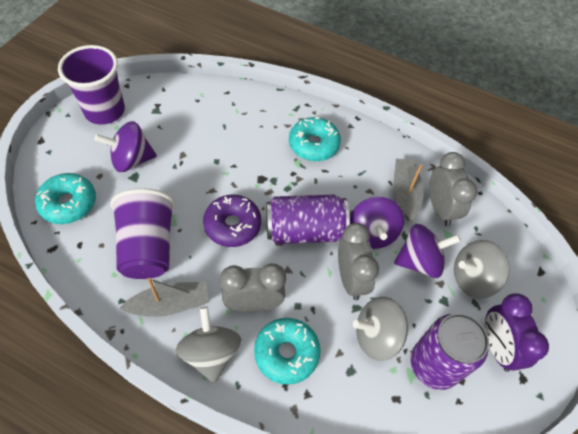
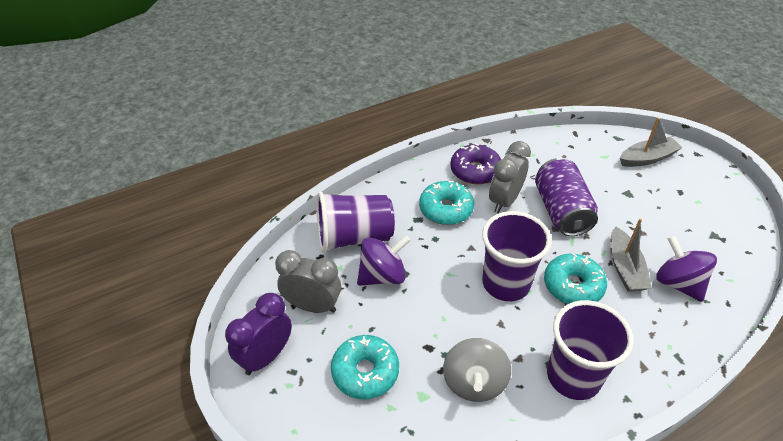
grey clock: [219,263,286,312] [338,223,379,300] [430,152,477,226] = 3 -> [275,250,341,313] [489,141,531,213] = 2
grey spinning top: [176,306,241,384] [353,297,408,361] [454,240,510,299] = 3 -> [443,338,511,402] = 1
purple can: [266,194,350,244] [411,313,489,390] = 2 -> [535,158,598,236] = 1
purple cup: [58,45,125,125] [110,188,175,279] = 2 -> [317,192,395,253] [482,211,552,301] [547,300,634,400] = 3
purple spinning top: [95,121,157,172] [350,197,404,249] [394,224,461,278] = 3 -> [357,235,411,286] [656,235,717,302] = 2

